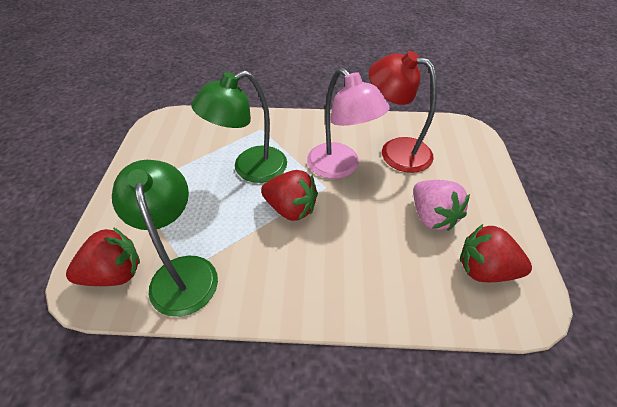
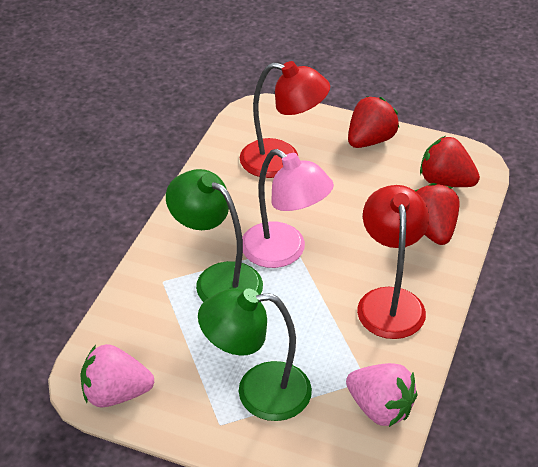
pink strawberry: [413,180,470,231] = 1 -> [80,344,154,407] [346,363,417,427] = 2
red lamp: [369,51,437,173] = 1 -> [240,61,330,178] [357,185,429,339] = 2

